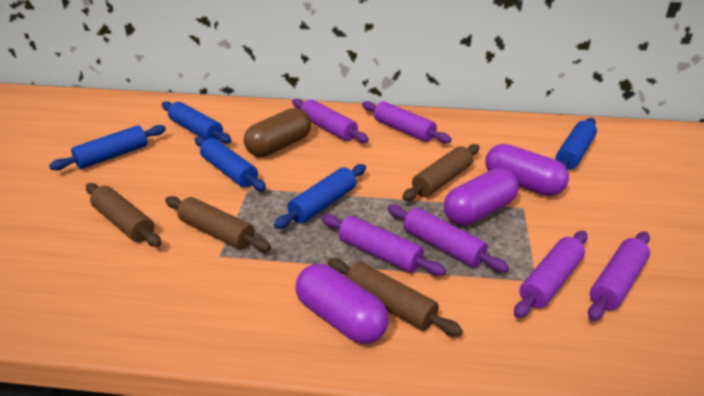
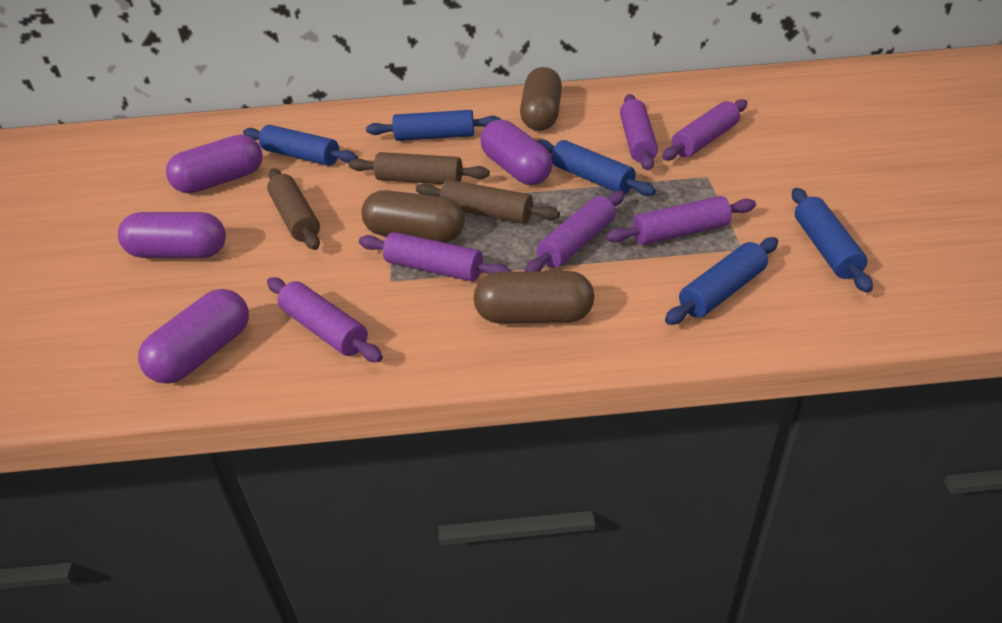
brown capsule: [244,108,311,157] = 1 -> [361,190,465,243] [474,271,594,324] [520,67,562,131] = 3
brown rolling pin: [86,183,161,247] [165,196,271,252] [327,258,463,337] [402,144,479,201] = 4 -> [267,169,320,250] [349,152,490,184] [416,180,560,224] = 3
purple capsule: [296,264,389,344] [444,168,519,226] [485,144,569,196] = 3 -> [118,212,226,258] [138,289,249,384] [166,135,263,193] [480,119,553,185] = 4

